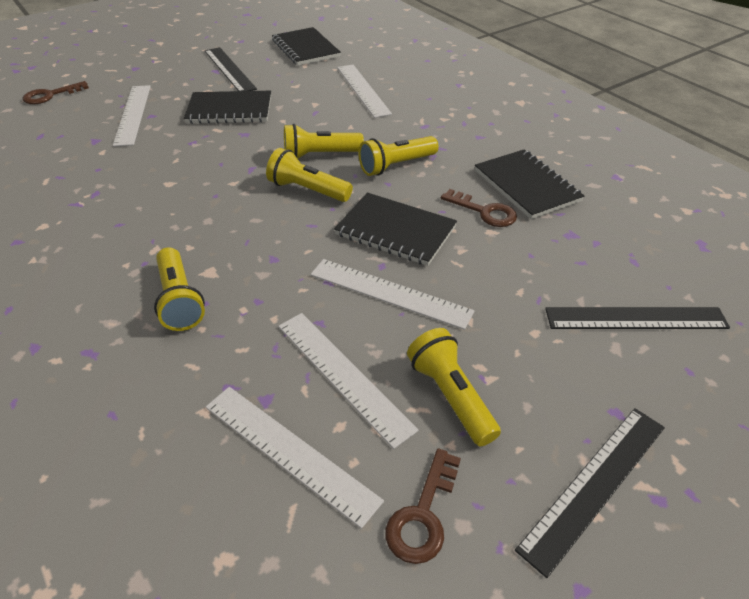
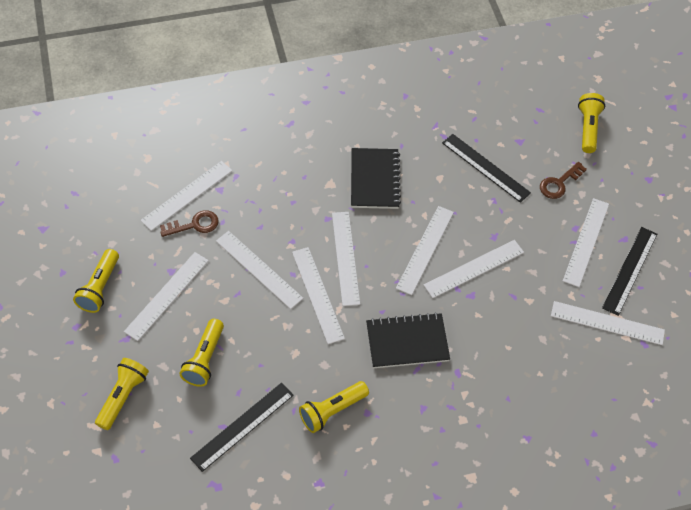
black notebook: [184,91,271,124] [272,27,341,66] [334,193,457,266] [475,149,584,219] = 4 -> [351,148,401,209] [366,312,450,368] = 2
brown key: [23,81,89,104] [385,448,461,564] [441,189,517,227] = 3 -> [160,210,219,237] [540,162,587,199] = 2
white ruler: [113,85,151,147] [206,387,384,529] [278,313,419,449] [310,259,475,330] [337,65,392,118] = 5 -> [124,252,209,341] [140,161,232,231] [216,231,303,309] [292,247,345,344] [332,212,360,306] [396,206,454,295] [424,240,524,298] [551,301,665,345] [563,198,609,287] = 9

